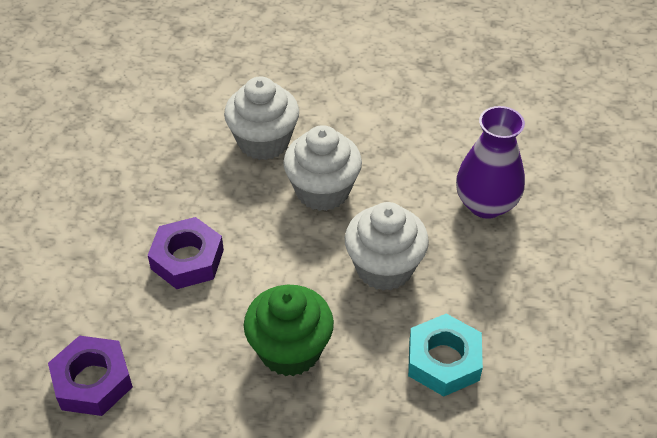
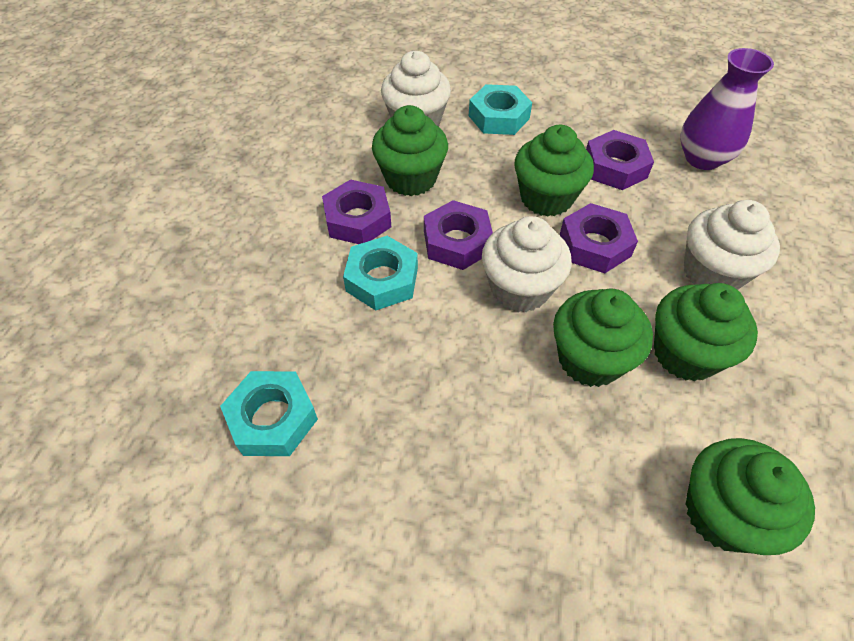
green cupcake: [244,285,334,376] = 1 -> [372,105,448,196] [515,125,594,217] [553,289,653,387] [654,283,758,381] [685,438,815,555] = 5
purple nut: [48,335,133,416] [148,217,224,289] = 2 -> [322,179,391,244] [424,200,493,270] [560,203,638,273] [586,130,654,190] = 4
turquoise nut: [408,314,483,396] = 1 -> [220,371,318,456] [343,236,418,310] [469,84,532,135] = 3

